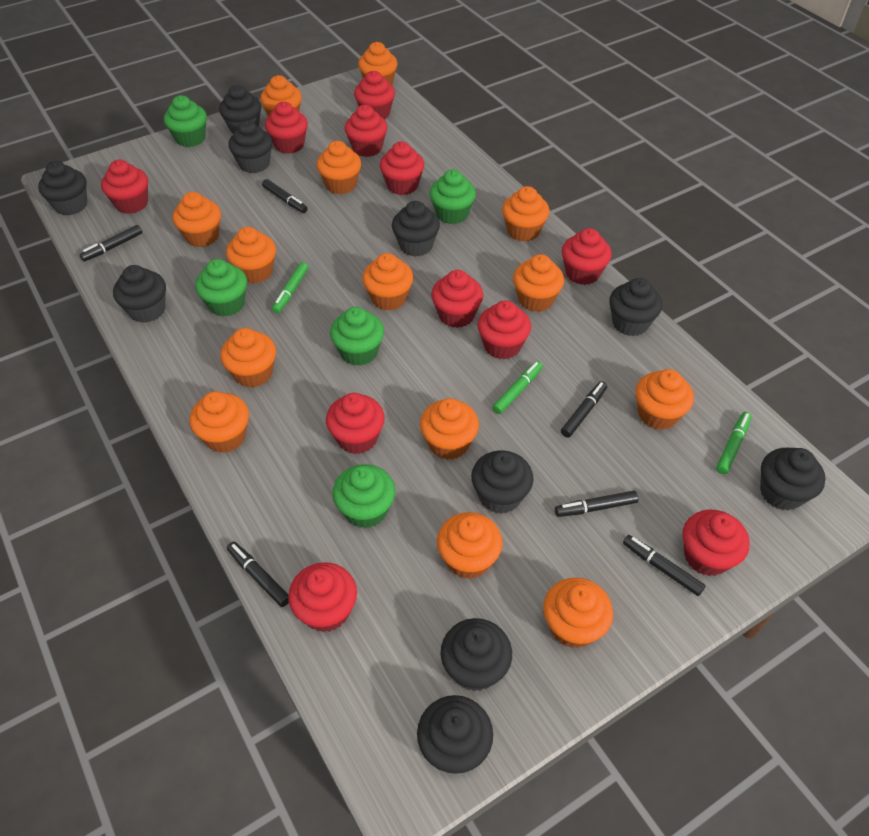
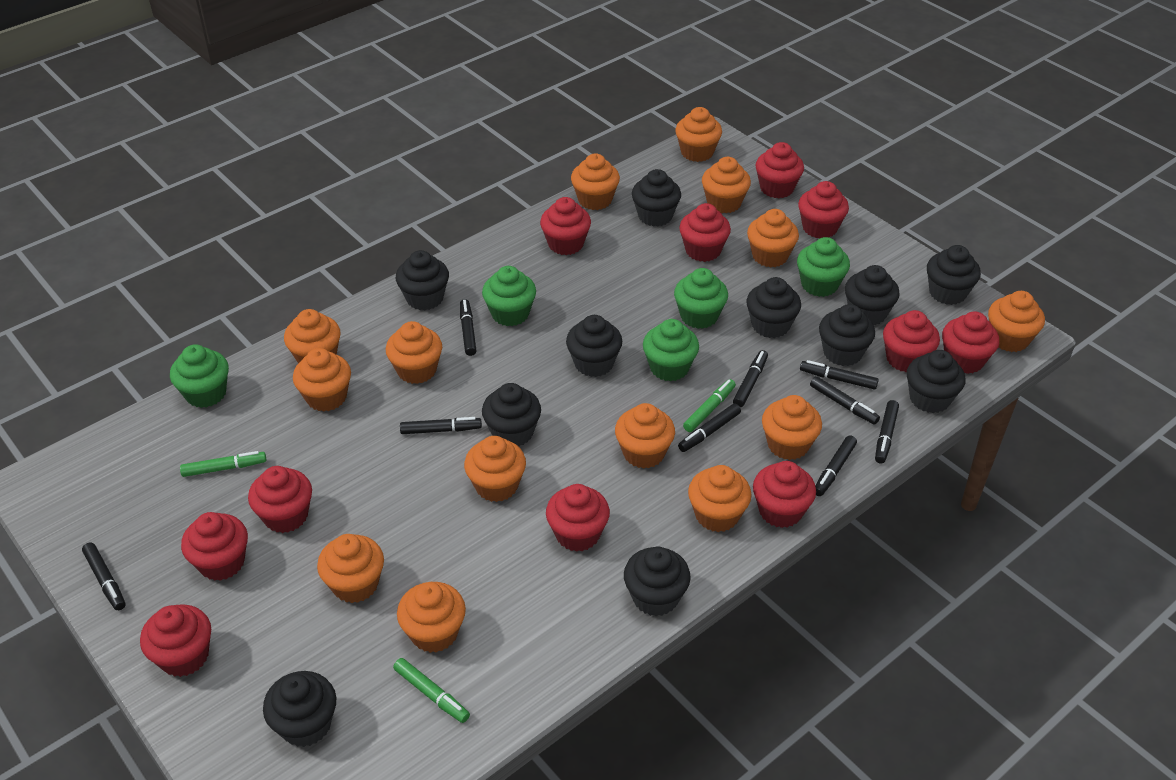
black cupcake: [38,161,87,215] [113,265,166,323] [219,85,261,134] [228,120,273,173] [392,201,440,257] [417,695,493,774] [441,618,512,691] [471,451,534,514] [609,278,662,336] [760,448,826,511] = 10 -> [263,671,337,747] [396,250,449,311] [482,383,541,447] [566,315,622,377] [624,547,691,616] [632,169,681,227] [747,277,801,338] [819,304,875,366] [845,265,900,325] [907,350,965,413] [927,245,981,305] = 11
black marker: [80,225,142,261] [227,542,289,607] [262,179,308,213] [555,491,638,517] [561,381,607,438] [623,535,705,596] = 6 -> [82,543,126,611] [400,417,482,434] [460,299,477,356] [678,403,741,452] [733,350,768,407] [800,360,879,390] [810,376,880,425] [815,435,857,496] [875,400,899,464] = 9

